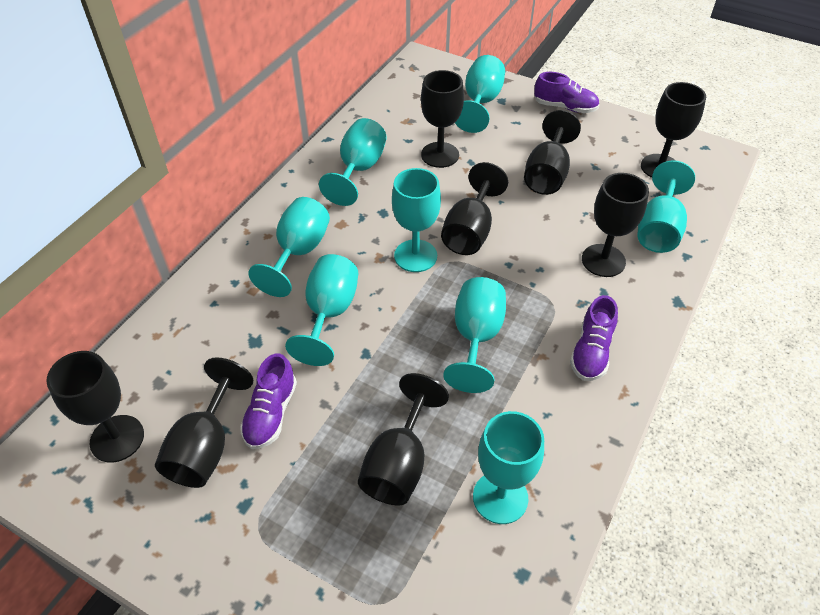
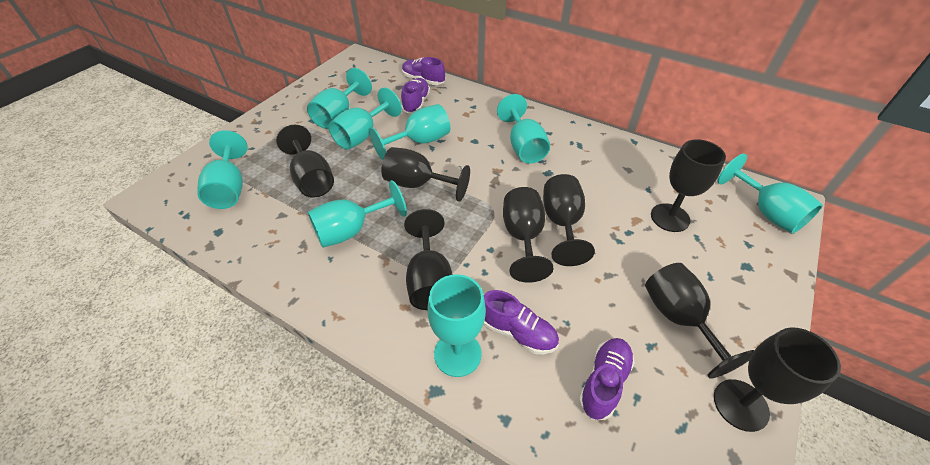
purple shoe: [240,353,297,449] [534,72,599,113] [570,295,618,381] = 3 -> [401,78,430,114] [402,57,445,85] [483,290,559,354] [579,338,635,420] = 4

